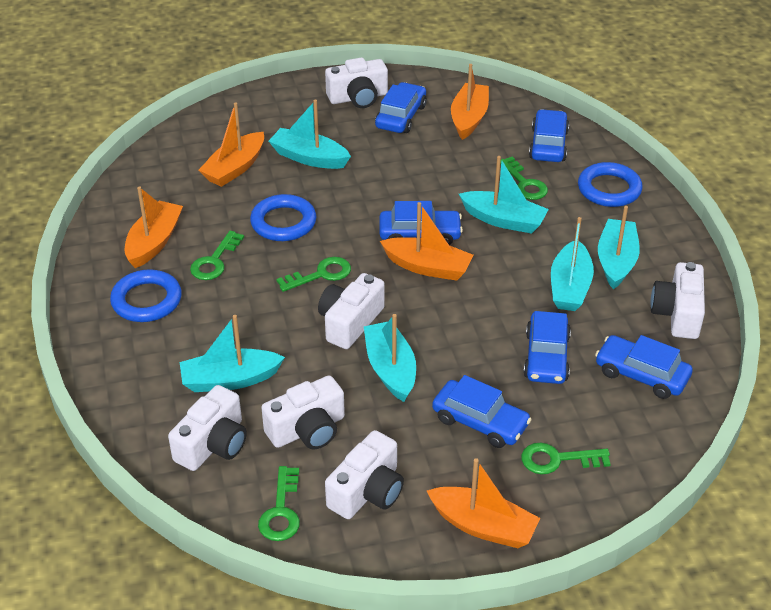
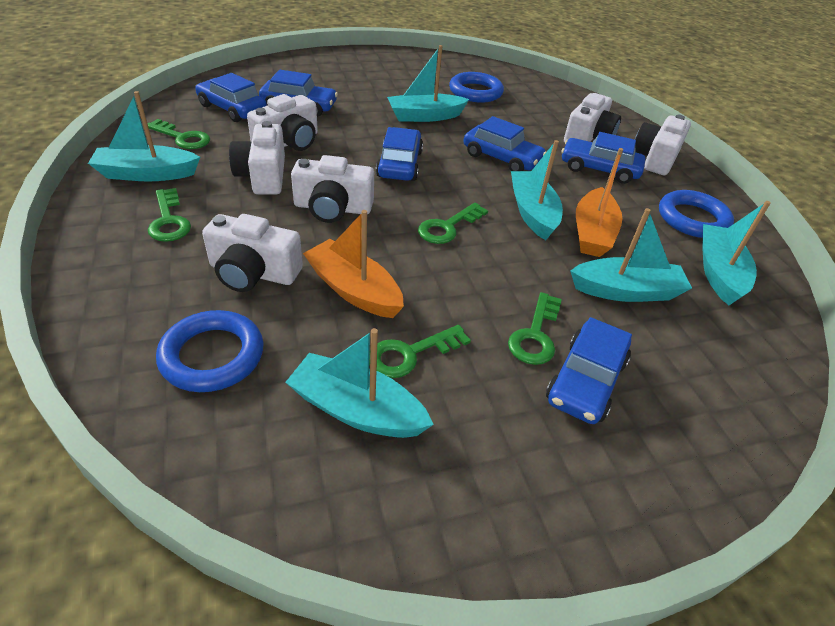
orange boat: [125,186,183,268] [199,103,264,187] [380,202,473,281] [427,458,540,548] [451,64,489,140] = 5 -> [303,210,404,318] [576,148,623,257] = 2

